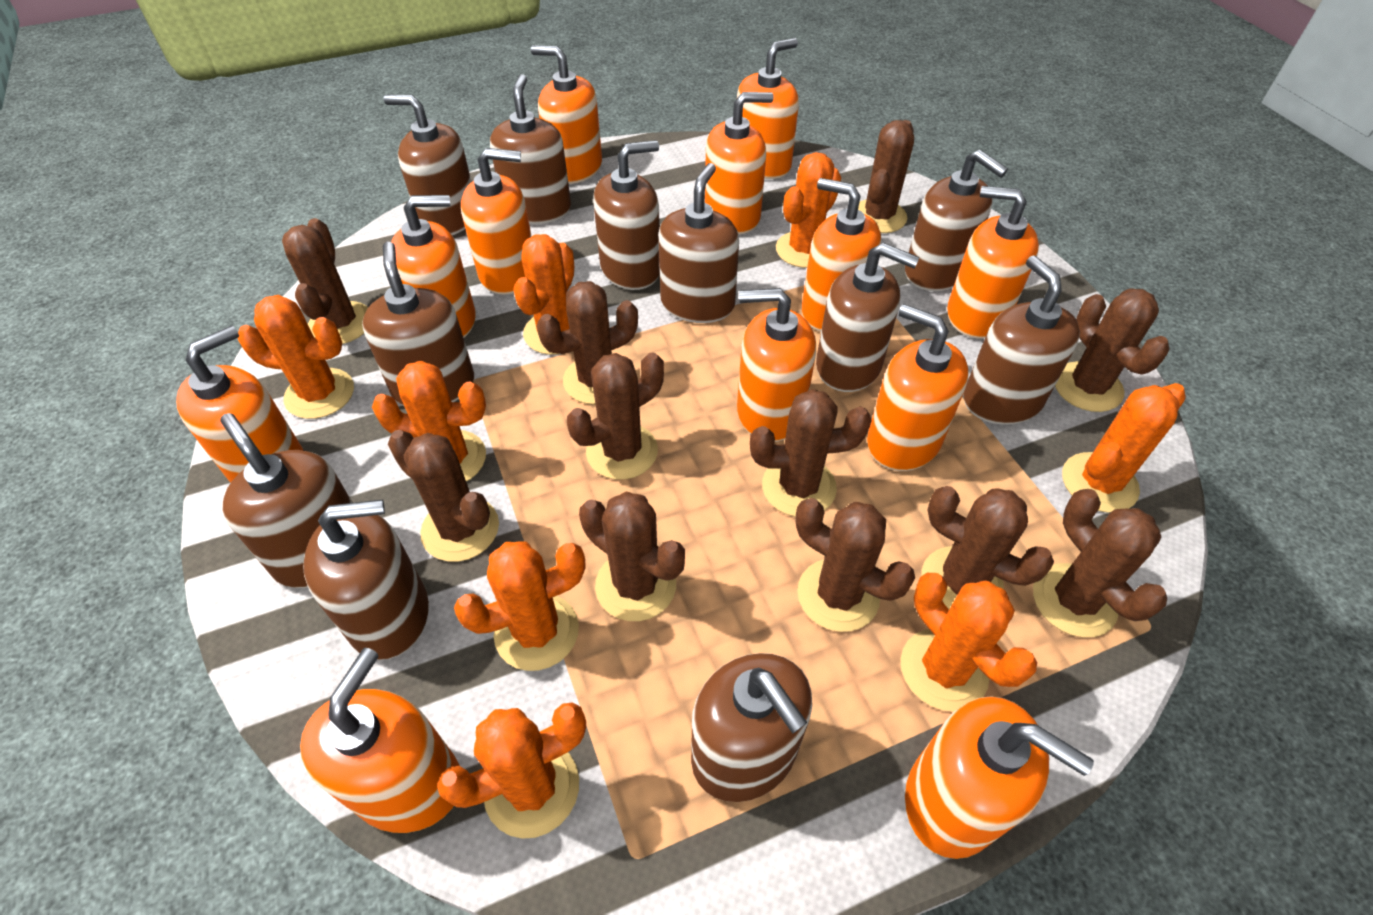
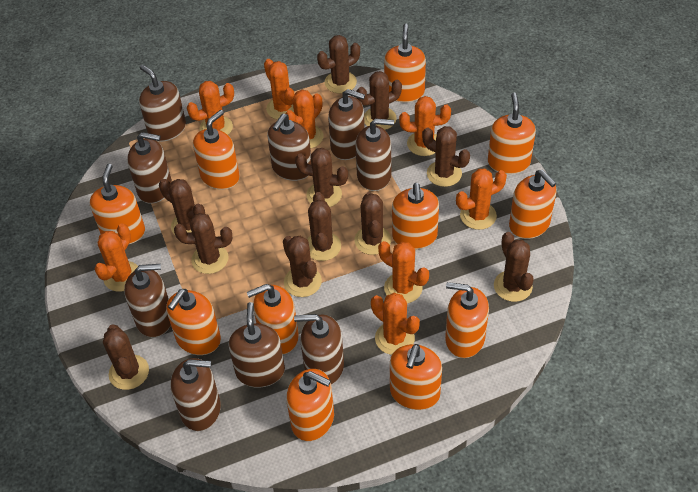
brown soap dispenser: [220,413,353,588] [303,500,429,660] [362,242,474,406] [384,95,472,235] [490,74,571,224] [593,140,660,290] [658,163,739,323] [691,653,812,802] [816,243,919,392] [905,150,1008,291] [963,256,1080,425] = 11 -> [124,264,171,338] [127,132,172,204] [139,65,186,142] [171,358,221,431] [228,302,285,388] [267,114,311,181] [294,314,344,385] [328,89,365,160] [355,119,394,191] = 9
orange soap dispenser: [176,325,304,483] [300,648,460,833] [391,195,476,338] [461,148,532,295] [531,45,602,184] [705,92,773,234] [737,38,799,179] [737,288,816,442] [802,178,881,331] [867,304,969,471] [905,696,1094,859] [947,186,1039,338] = 12 -> [90,164,145,244] [166,289,221,355] [193,110,240,190] [247,284,299,354] [286,369,334,441] [384,24,426,103] [390,344,442,410] [392,183,439,249] [445,282,489,358] [488,93,536,174] [509,170,557,239] = 11

